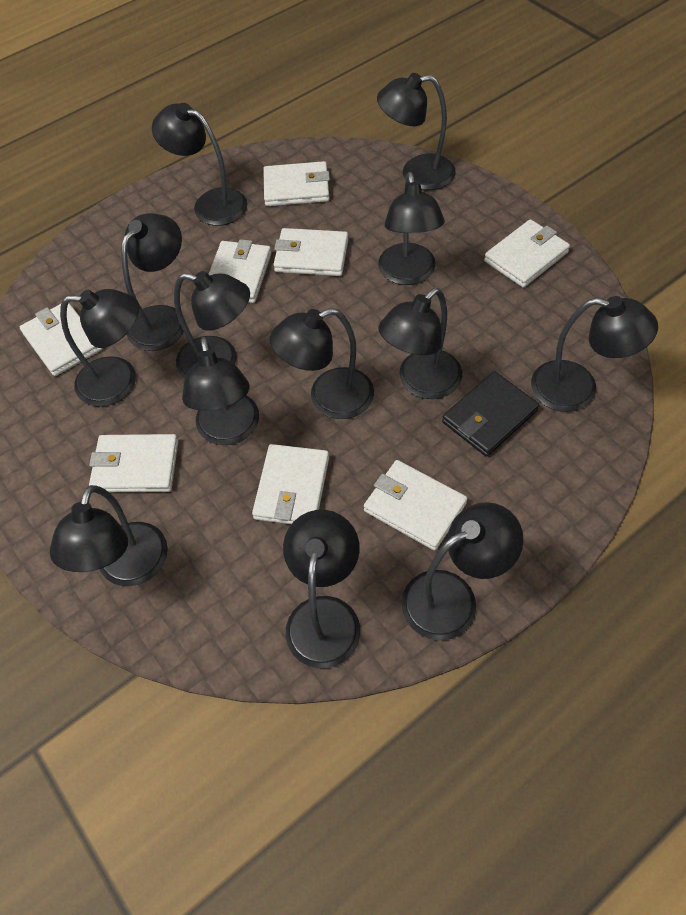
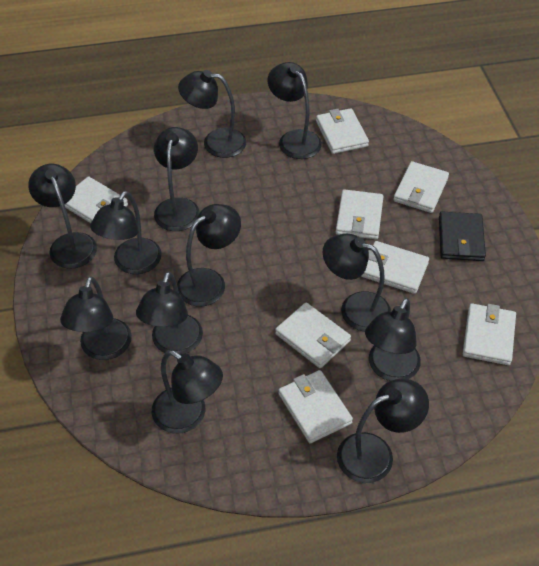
black lamp: [49,485,168,586] [60,289,139,407] [121,213,184,351] [152,103,247,226] [174,271,250,379] [182,337,259,445] [270,308,374,419] [283,510,360,668] [377,73,456,190] [378,172,445,285] [378,288,462,399] [401,502,523,640] [531,296,658,412] = 13 -> [28,164,97,269] [60,276,132,360] [90,191,162,274] [136,272,203,355] [152,350,223,434] [154,127,200,231] [177,204,241,307] [178,70,246,158] [268,62,322,159] [323,234,391,332] [337,379,429,483] [365,298,421,381] = 12

